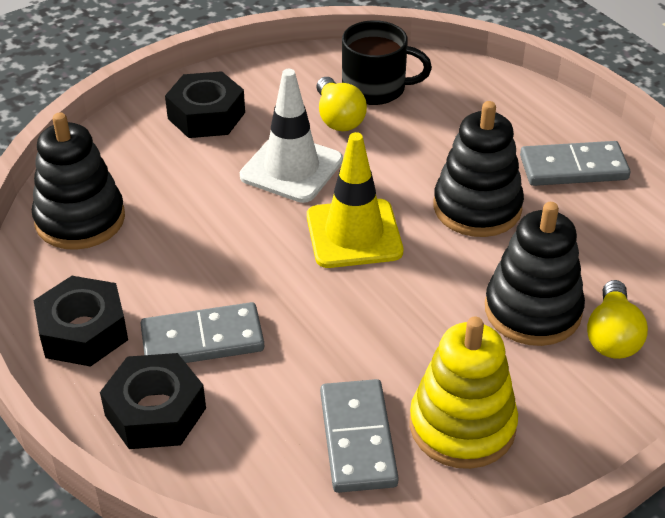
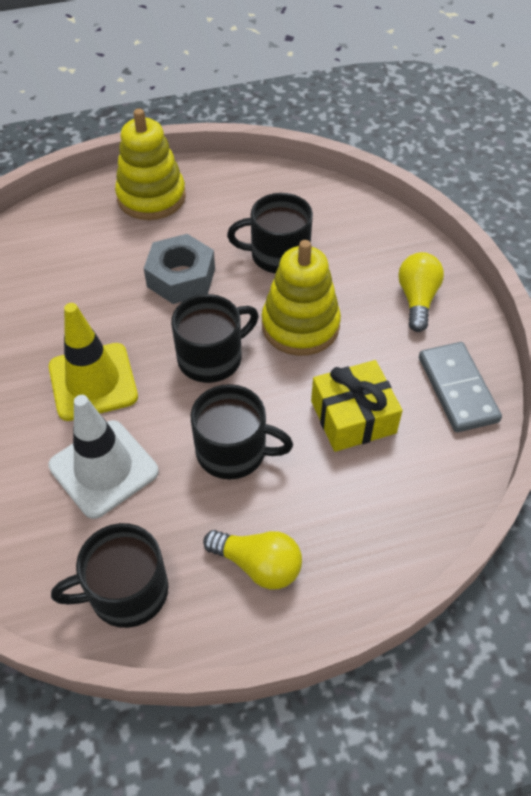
black mug: [342,20,432,105] = 1 -> [51,523,168,628] [171,294,259,383] [191,384,293,480] [227,193,313,274] = 4
black nut: [34,276,128,367] [100,353,206,449] [165,71,245,138] = 3 -> none = 0
black stacking toy: [32,112,125,250] [434,101,524,237] [485,202,585,346] = 3 -> none = 0
grey domino: [141,302,264,363] [320,379,399,493] [520,141,630,186] = 3 -> [419,342,502,432] = 1
grey nut: none = 0 -> [144,234,215,304] = 1
yellow gift: none = 0 -> [311,360,403,452] = 1
yellow stacking toy: [410,317,518,469] = 1 -> [115,108,186,220] [262,240,341,356] = 2

